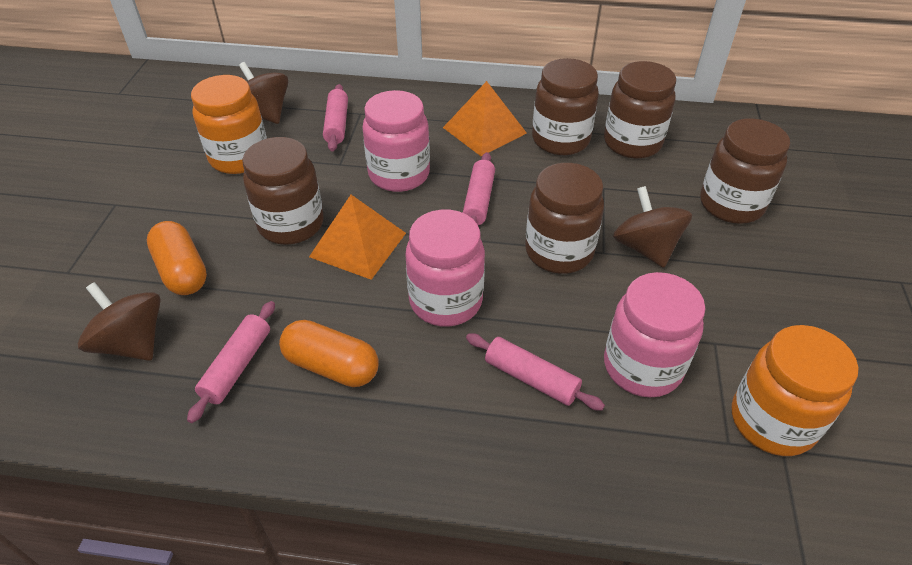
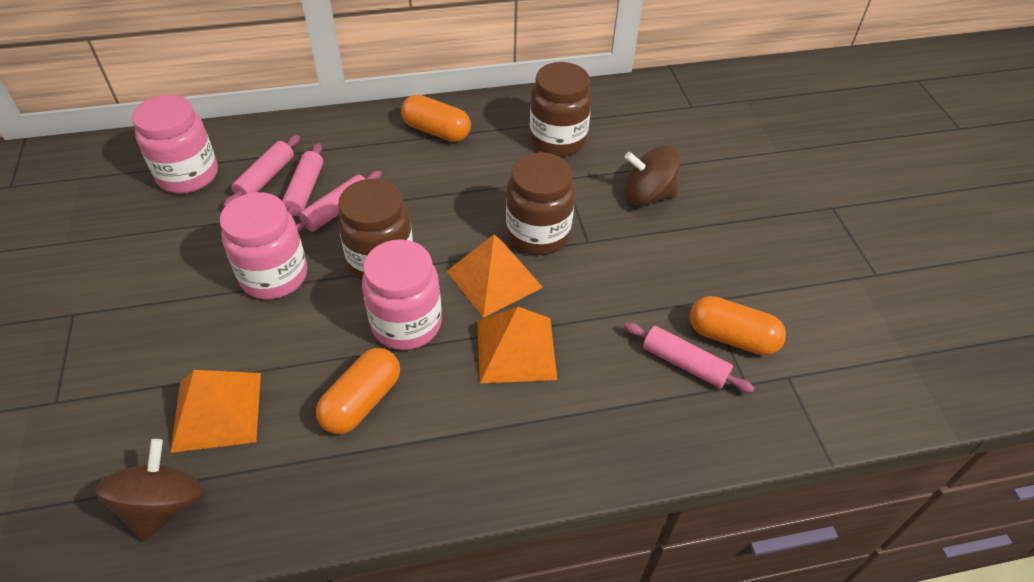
brown jar: [242,137,323,245] [525,163,604,274] [532,58,599,155] [604,61,676,159] [700,118,790,224] = 5 -> [338,179,413,281] [506,152,575,255] [530,62,592,156] = 3
brown spinning top: [78,282,161,361] [239,62,288,124] [613,186,692,268] = 3 -> [95,439,203,542] [624,145,681,206] = 2
orange capsule: [147,221,207,295] [279,320,379,387] = 2 -> [316,348,400,434] [401,94,471,142] [690,296,786,355] = 3
orange jar: [191,75,267,174] [732,325,858,456] = 2 -> none = 0
orange pyramid: [309,195,406,280] [443,81,527,156] = 2 -> [170,370,261,453] [446,234,543,318] [477,306,557,383] = 3

